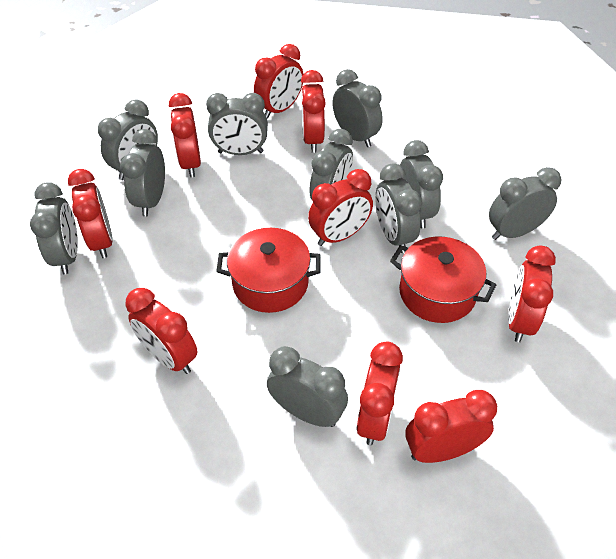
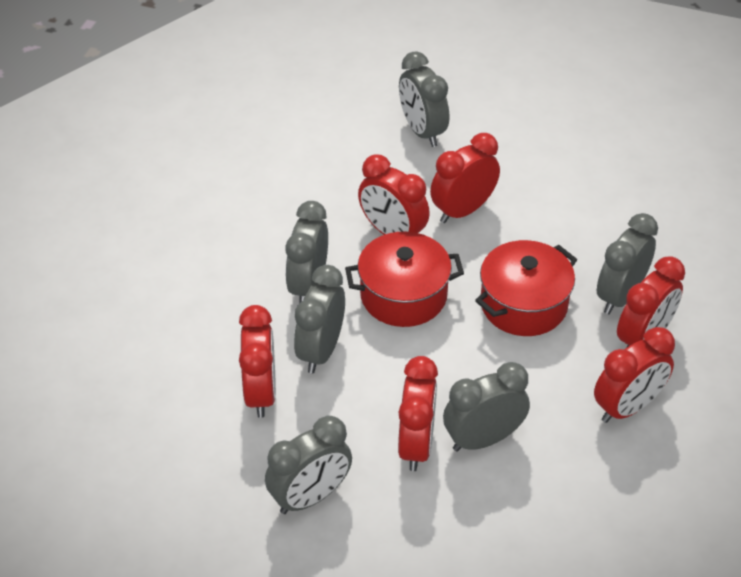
grey clock: [30,182,78,274] [98,99,158,180] [120,129,165,217] [206,93,268,155] [267,346,348,427] [309,129,353,199] [332,69,383,147] [376,163,422,253] [400,140,443,228] [489,167,561,240] = 10 -> [265,416,352,514] [286,201,328,304] [294,265,345,373] [399,51,449,147] [443,362,530,452] [597,213,658,314] = 6
red clock: [68,169,113,258] [125,288,198,374] [169,93,201,177] [254,44,303,119] [301,70,326,153] [308,169,373,246] [357,342,403,445] [405,390,497,463] [508,245,556,342] = 9 -> [239,305,276,418] [358,154,430,235] [398,356,438,471] [430,133,500,223] [594,327,675,423] [617,256,685,347] = 6

